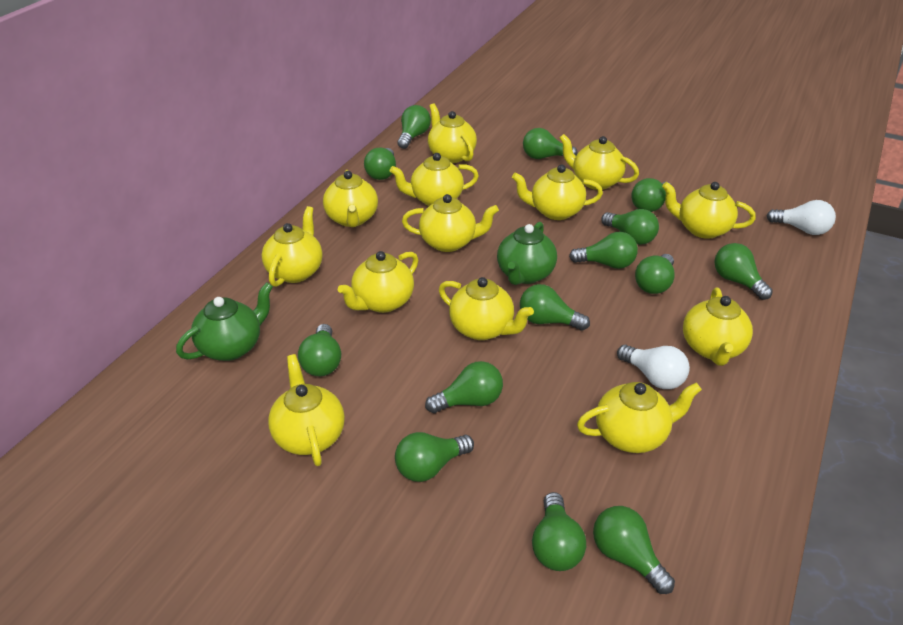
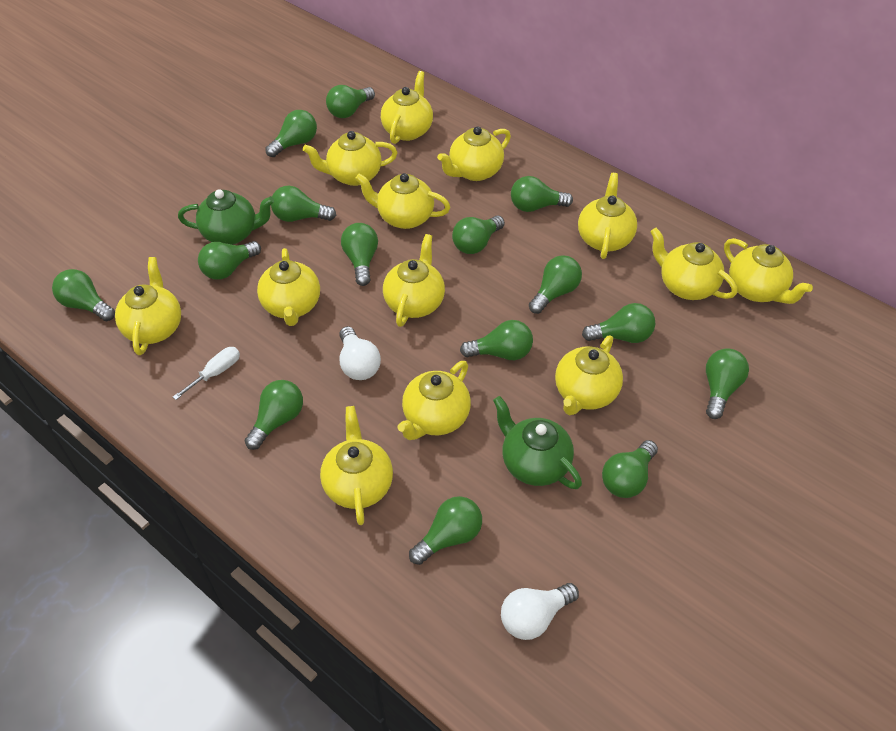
green light bulb: [298,324,341,376] [364,148,396,180] [395,432,474,482] [397,105,431,149] [425,361,503,413] [520,284,590,331] [523,128,577,159] [532,492,586,571] [569,232,638,269] [593,506,675,594] [601,209,659,245] [631,178,670,212] [635,254,675,294] [714,243,773,300] = 14 -> [52,269,115,321] [198,241,261,280] [245,380,303,450] [265,110,317,157] [271,186,336,222] [326,85,375,118] [341,223,378,286] [409,496,482,565] [452,216,505,254] [460,320,533,360] [511,176,573,212] [529,255,582,314] [582,303,656,343] [602,440,658,498] [706,348,749,419] = 15
white screwdriver: none = 0 -> [173,347,240,400] = 1

